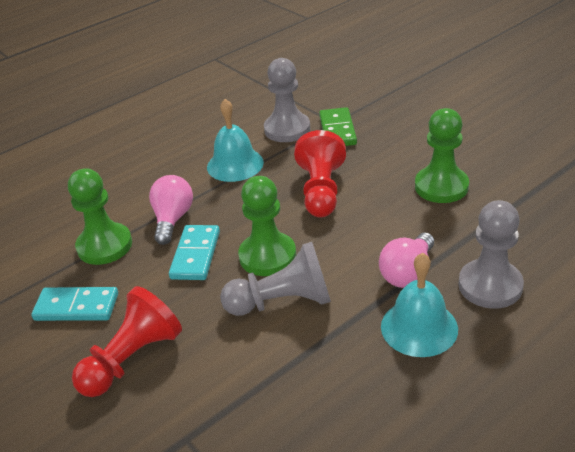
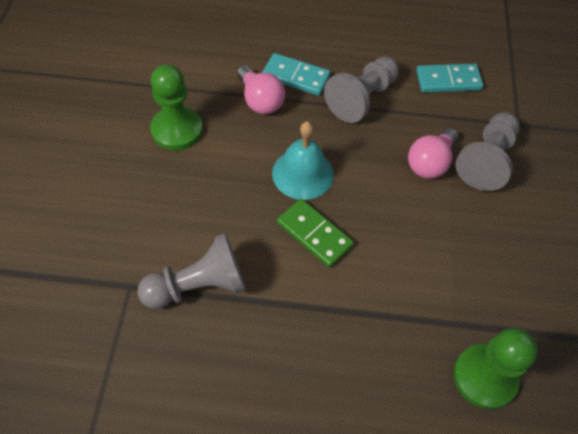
green pawn: [68,168,132,265] [238,176,296,276] [415,108,469,203] = 3 -> [150,64,203,151] [453,328,538,409] = 2
red pawn: [72,286,182,397] [294,130,346,217] = 2 -> none = 0
turquoise bell: [207,99,264,182] [381,253,458,357] = 2 -> [272,121,334,200] = 1

